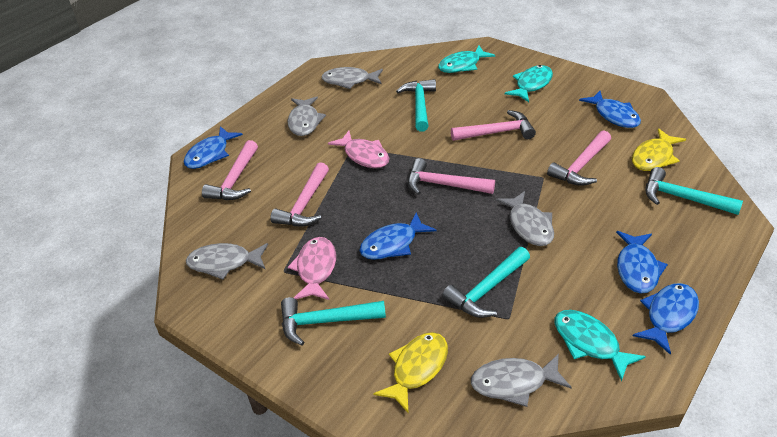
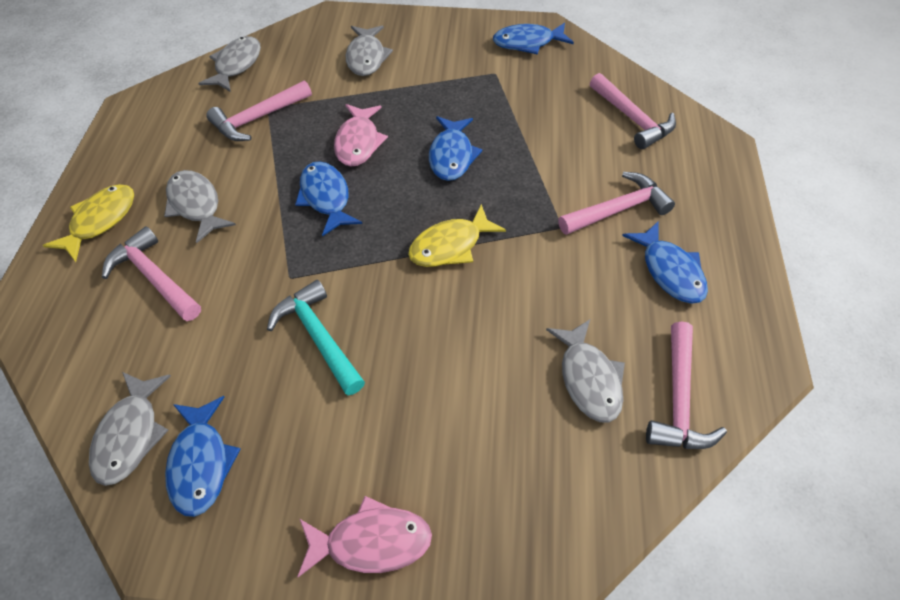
turquoise fish: [438,46,495,73] [505,65,553,102] [554,310,646,381] = 3 -> none = 0
turquoise hammer: [281,297,386,345] [396,79,436,132] [442,247,530,318] [645,167,743,215] = 4 -> [267,280,365,395] = 1

